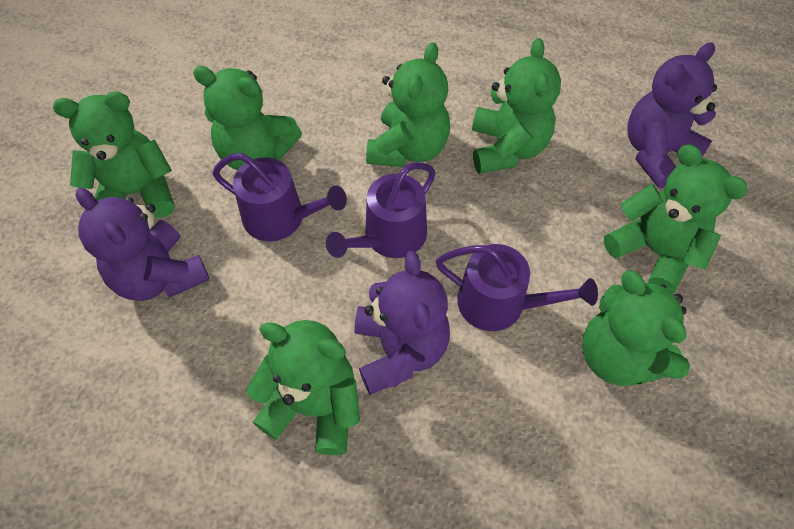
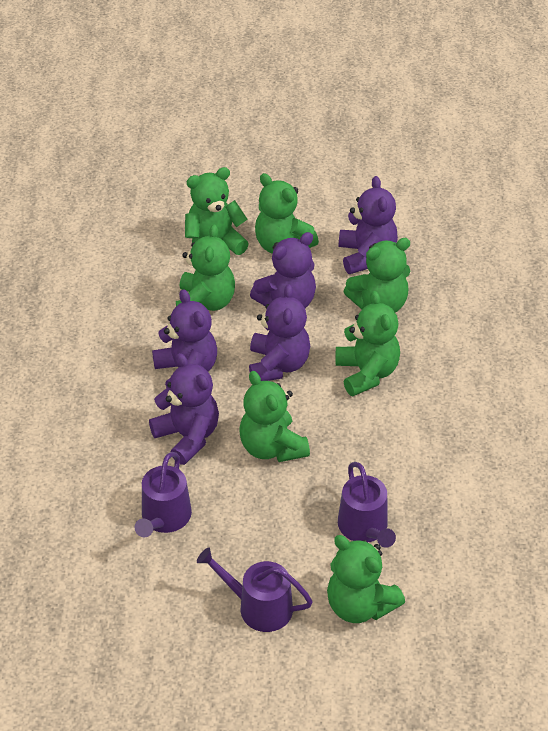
purple teddy bear: [75,188,210,301] [355,251,450,395] [627,42,717,188] = 3 -> [149,353,219,465] [152,289,217,388] [249,284,310,381] [250,232,316,308] [339,176,398,274] = 5

